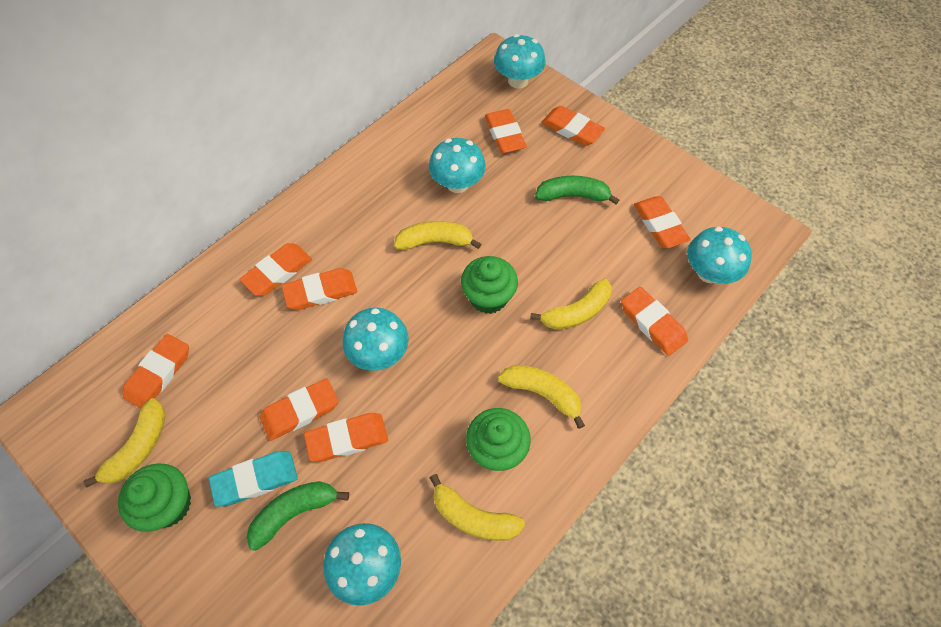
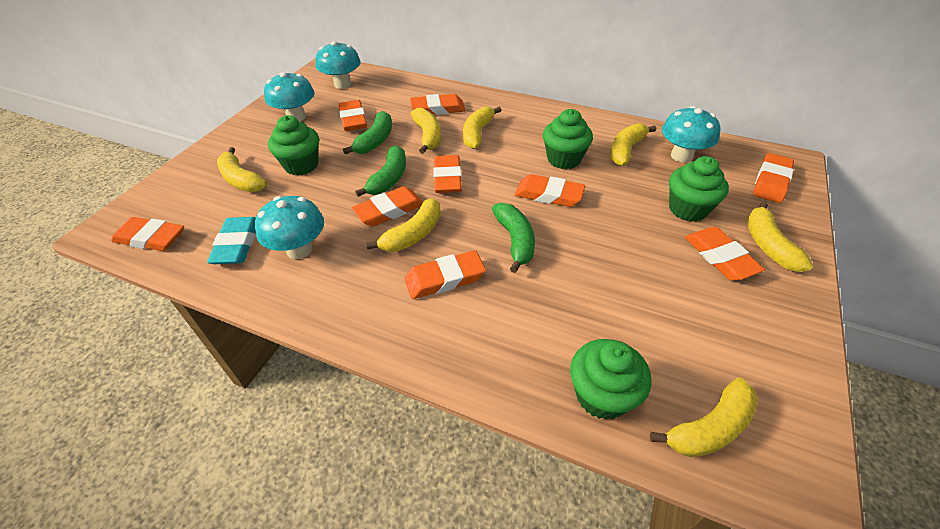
green banana: [247,481,349,551] [535,176,619,204] = 2 -> [343,111,392,154] [355,145,406,197] [492,203,535,273] = 3
green cupcake: [118,464,191,532] [461,256,518,314] [466,408,531,471] = 3 -> [268,115,319,176] [543,109,593,169] [570,339,652,420] [669,156,729,222] = 4
turquoise mushroom: [323,523,401,606] [342,308,409,371] [429,138,486,193] [494,34,546,89] [688,227,752,284] = 5 -> [255,196,324,259] [264,72,314,121] [316,41,361,89] [662,106,721,163] = 4
yellow banana: [83,398,166,488] [394,221,481,250] [430,474,525,541] [498,365,585,429] [530,279,612,330] = 5 -> [217,147,267,192] [366,198,441,252] [411,108,441,154] [463,107,502,149] [611,123,656,166] [650,378,758,457] [747,202,813,272] = 7

